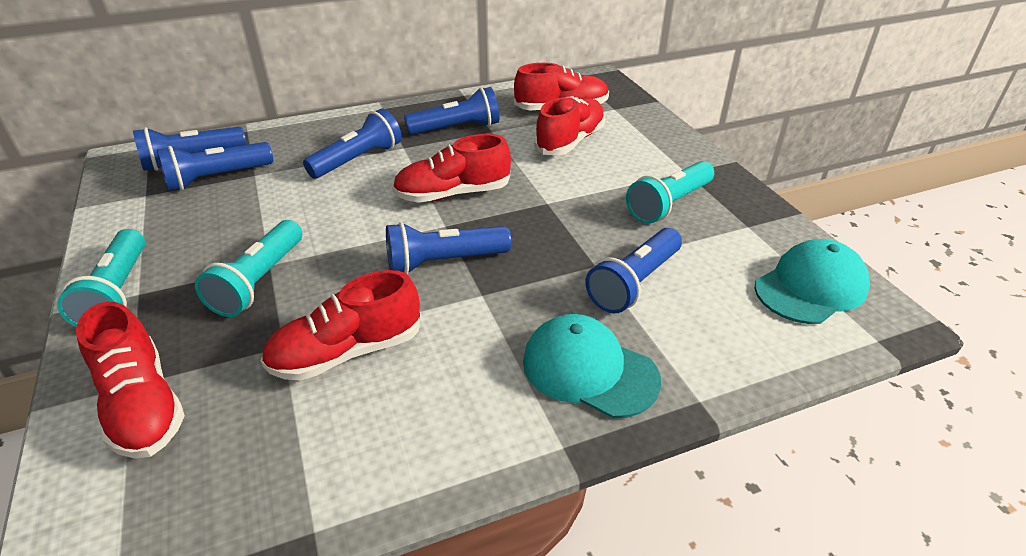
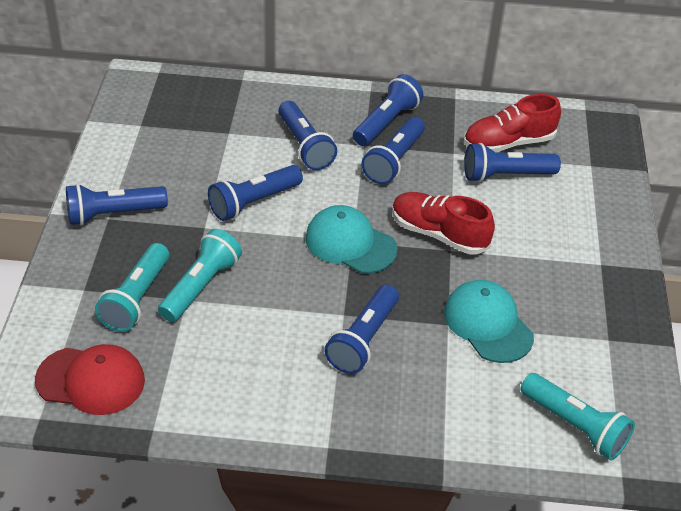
blue flashlight: [133,127,247,171] [157,142,273,191] [303,108,401,178] [386,222,511,274] [404,87,499,135] [585,228,682,313] = 6 -> [66,184,168,226] [208,165,303,221] [278,101,337,170] [324,285,399,374] [353,74,423,146] [362,117,425,184] [464,143,561,182] = 7
red cap: none = 0 -> [35,344,145,415] = 1
red shoe: [76,302,185,459] [260,270,421,381] [392,134,511,203] [514,63,609,110] [534,96,605,155] = 5 -> [392,192,495,254] [464,94,561,152] = 2

